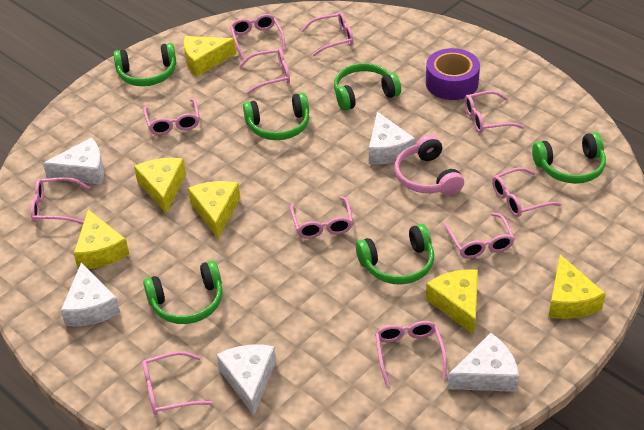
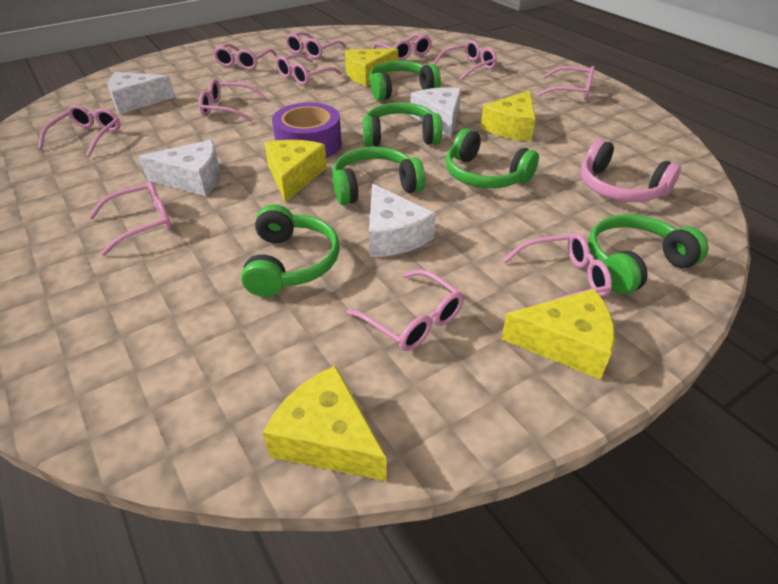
white cheese: [43,138,104,185] [61,262,120,327] [216,345,276,416] [369,112,416,164] [447,333,519,392] = 5 -> [108,72,175,114] [139,140,220,196] [369,184,436,257] [410,87,461,138] = 4
yellow cheese: [74,210,130,269] [134,158,186,213] [183,36,236,76] [188,181,240,238] [426,269,478,335] [548,255,606,319] = 6 -> [263,365,387,481] [264,140,327,202] [345,48,398,86] [480,90,536,141] [501,289,615,380] = 5

